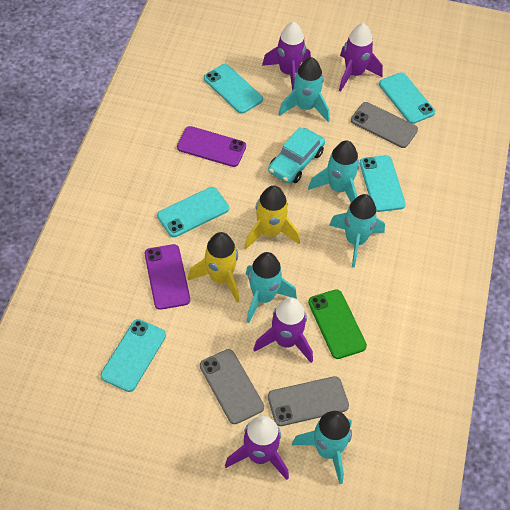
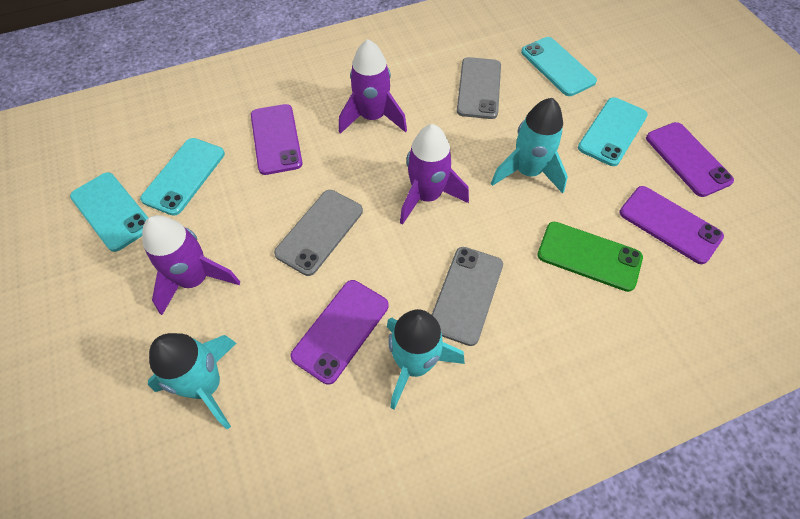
purple phone: [145,244,190,310] [177,126,246,167] = 2 -> [251,104,303,175] [290,280,389,385] [619,186,724,264] [646,122,734,197] = 4
purple rocket: [225,416,289,480] [253,297,313,363] [262,22,311,91] [339,23,383,91] = 4 -> [142,215,240,315] [339,39,407,134] [400,124,469,225] = 3
turquoise car: [268,127,325,184] = 1 -> none = 0
turquoise phone: [101,319,166,392] [157,187,229,237] [204,64,263,114] [360,155,406,212] [379,72,435,124] = 5 -> [70,172,148,252] [140,138,225,216] [521,37,597,96] [578,97,648,166] = 4
turquoise rocket: [246,252,297,323] [279,57,330,122] [292,411,352,484] [308,141,360,202] [329,194,385,268] = 5 -> [148,333,236,429] [387,309,465,410] [491,98,568,194] = 3
yellow rocket: [188,232,239,303] [244,185,300,249] = 2 -> none = 0

